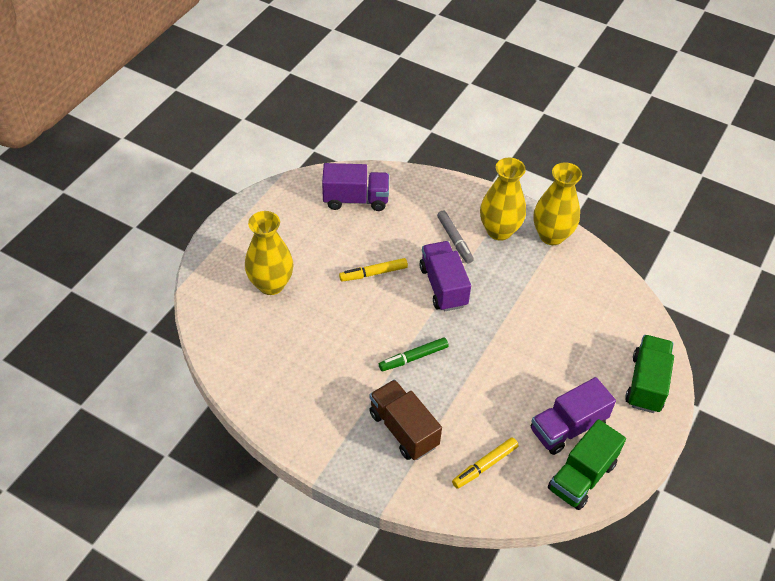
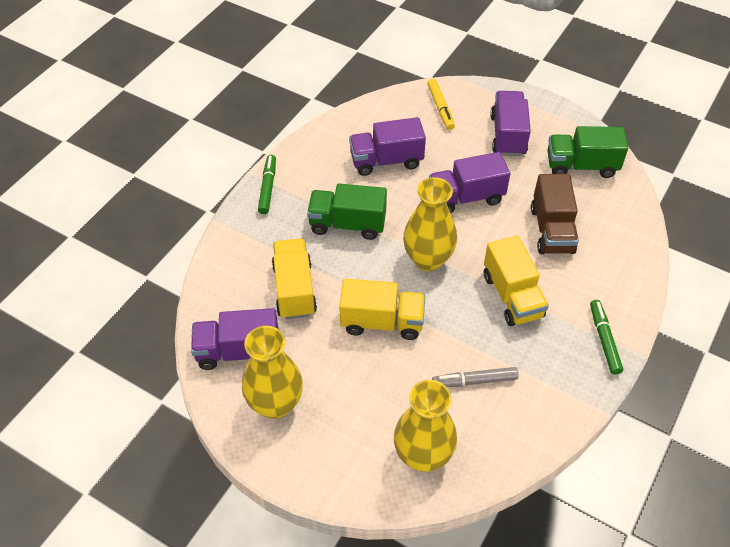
green marker: [379,337,448,371] = 1 -> [258,155,276,214] [590,300,623,375] = 2
purple truck: [322,163,389,211] [420,241,471,312] [531,377,616,455] = 3 -> [191,308,278,370] [349,117,426,176] [429,152,510,213] [490,91,531,156] = 4
yellow marker: [339,258,408,282] [452,437,519,489] = 2 -> [427,79,455,130] = 1
yellow truck: none = 0 -> [272,238,317,319] [339,279,425,340] [484,235,549,326] = 3

